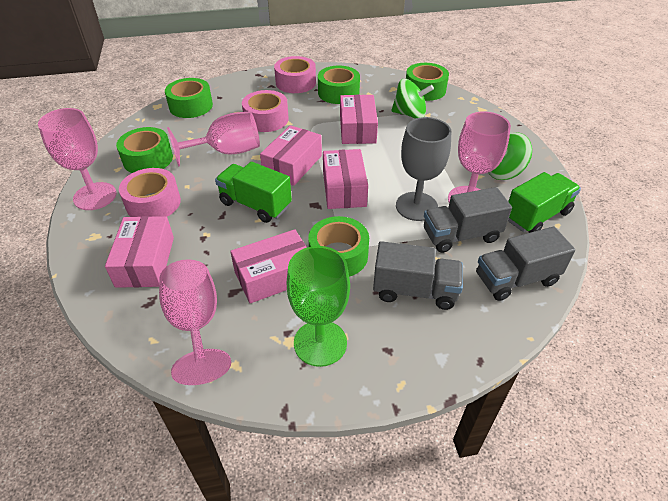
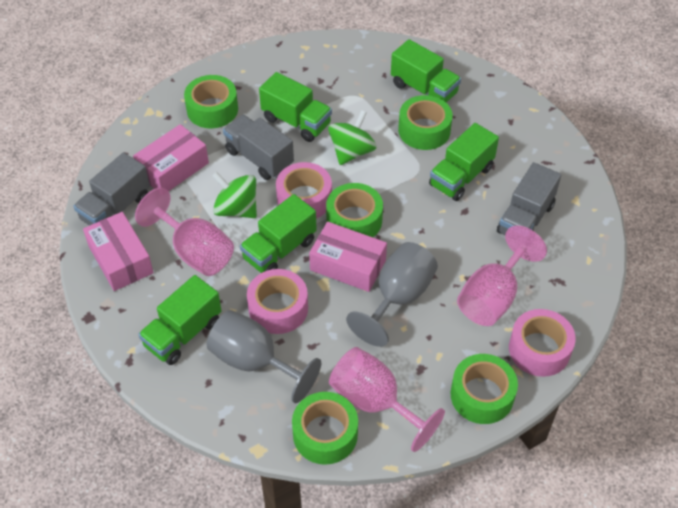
green goblet: [287,246,350,367] = 1 -> none = 0
green truck: [215,162,292,223] [508,172,581,233] = 2 -> [138,275,222,365] [240,194,317,273] [259,72,332,142] [391,39,461,103] [429,123,499,201] = 5
grey goblet: [396,117,451,221] = 1 -> [207,310,321,403] [346,242,438,347] = 2
pink box: [105,216,174,288] [230,229,307,303] [260,125,322,186] [323,149,368,209] [340,95,378,144] = 5 -> [83,212,154,291] [133,124,209,191] [309,222,387,292] = 3
pink goblet: [38,108,116,210] [159,259,231,385] [167,111,260,167] [448,111,511,203] = 4 -> [135,188,234,276] [329,347,445,452] [457,225,547,326] = 3

